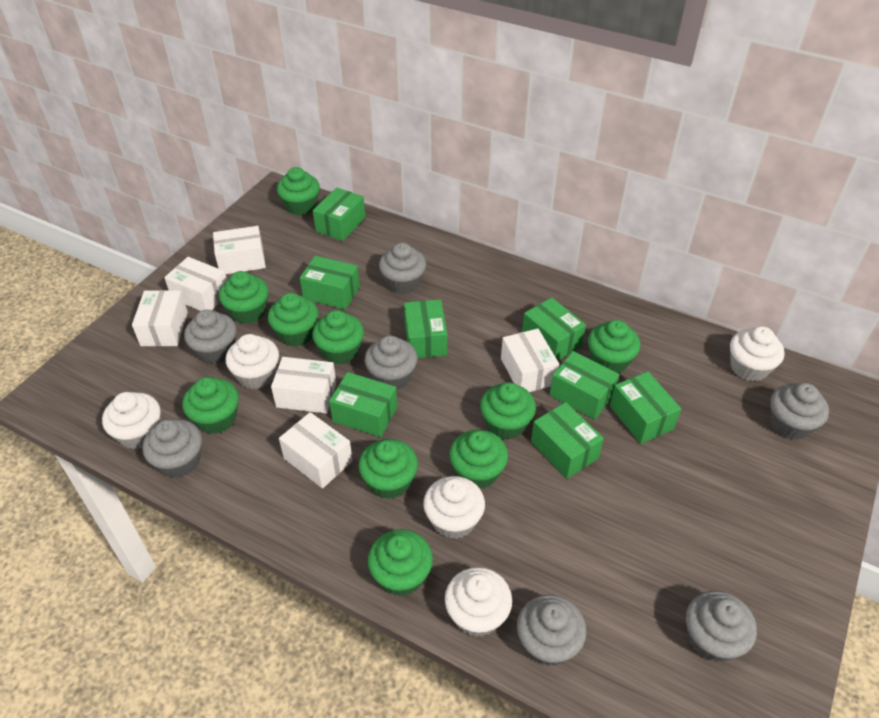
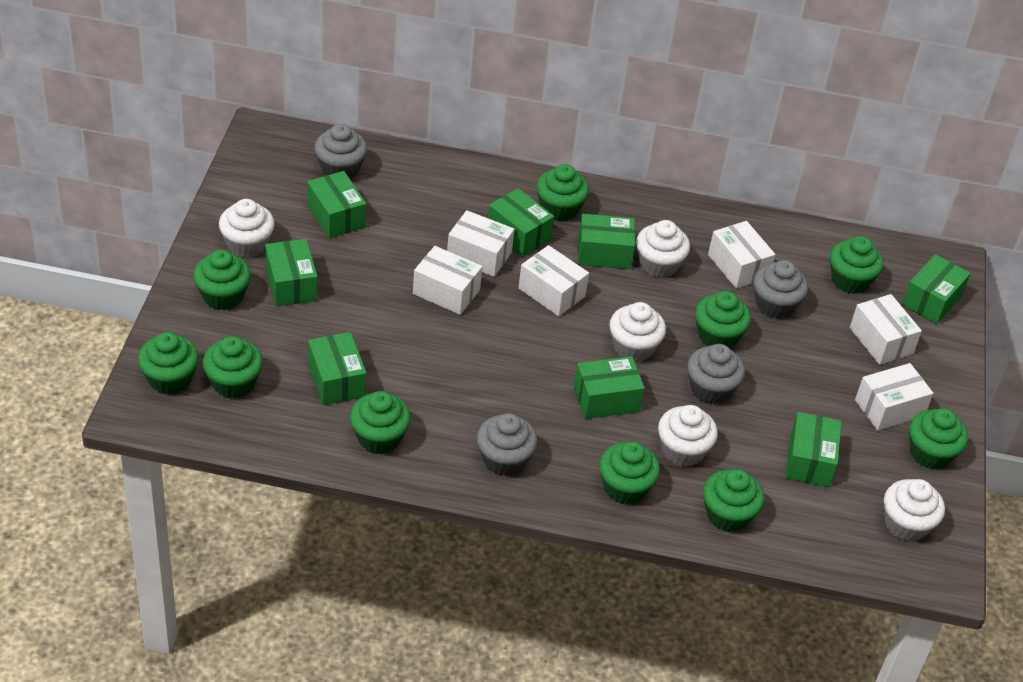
grey cupcake: [142,419,202,478] [184,310,237,364] [364,336,418,390] [379,243,426,294] [517,595,587,666] [686,591,757,662] [770,383,829,440] = 7 -> [314,124,367,179] [477,413,538,476] [687,344,745,405] [753,260,808,319] = 4

